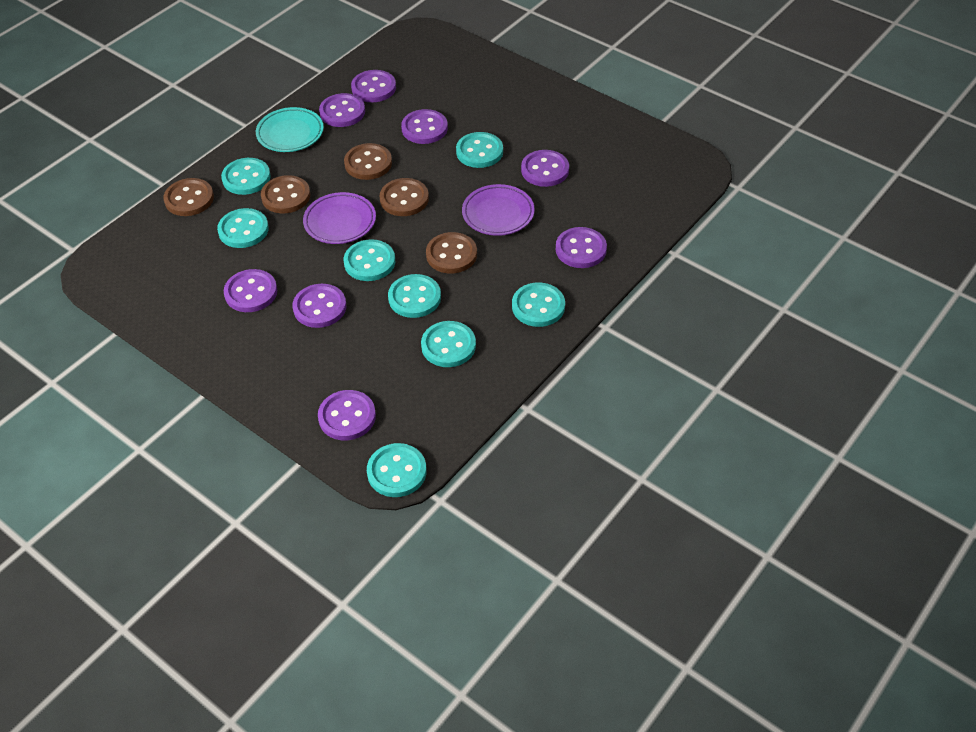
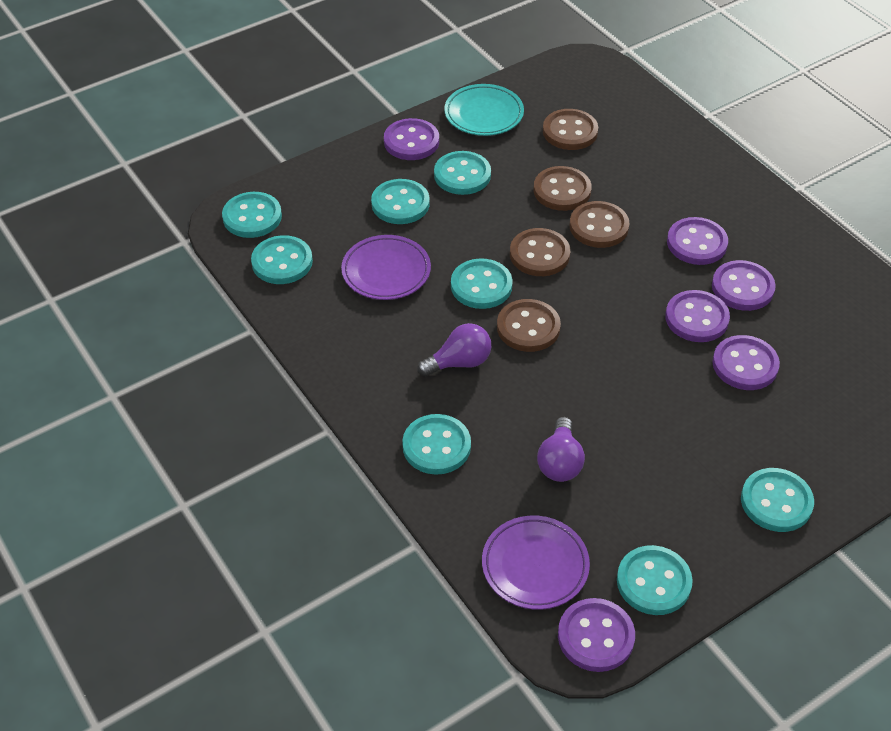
purple button: [224,269,277,312] [293,284,346,328] [318,390,376,440] [319,93,365,127] [351,70,396,102] [401,109,448,144] [521,150,569,187] [556,227,607,268] = 8 -> [384,118,439,160] [558,598,635,672] [665,290,730,342] [667,217,728,265] [712,260,776,311] [713,335,780,390] = 6
purple light bulb: none = 0 -> [417,323,491,377] [537,417,585,482] = 2

